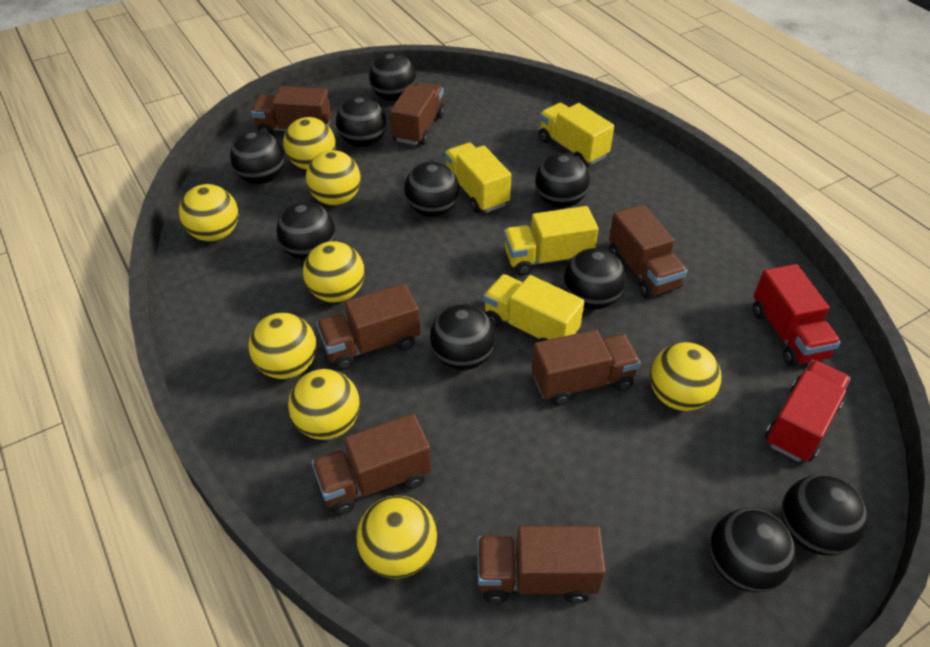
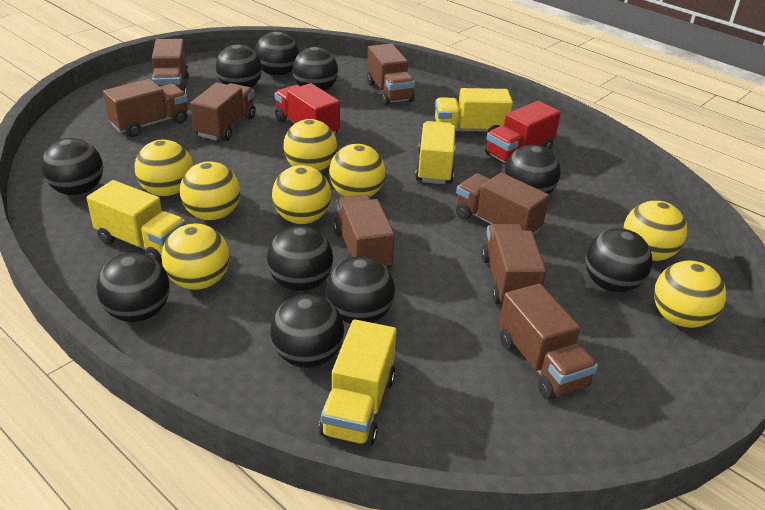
brown truck: [251,86,331,135] [312,414,431,515] [316,284,420,370] [390,82,445,145] [477,526,606,603] [532,330,641,406] [609,205,687,299] = 7 -> [103,79,188,137] [152,39,189,95] [190,82,256,141] [333,194,395,268] [367,44,415,105] [456,173,549,235] [481,224,546,304] [499,283,598,400] = 8

